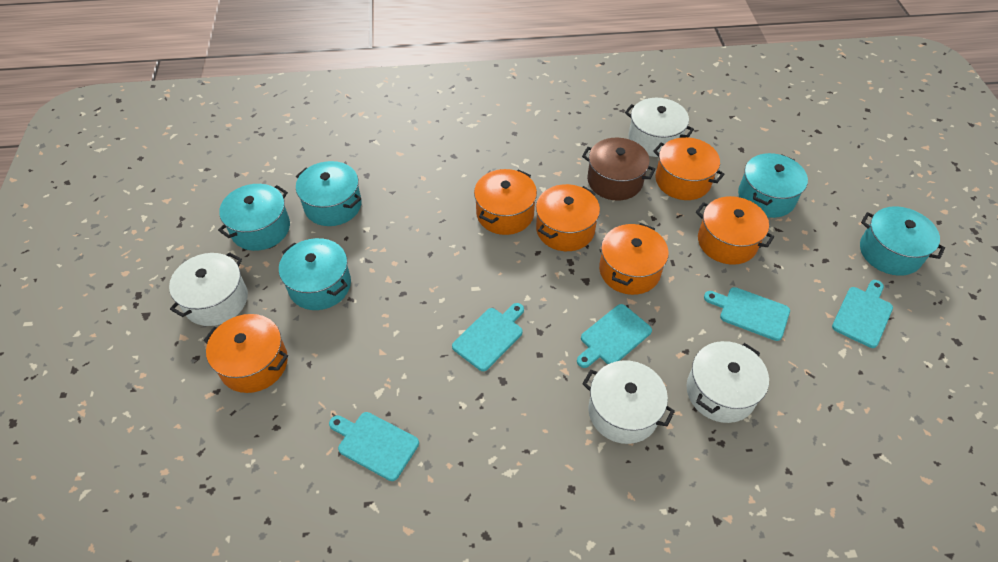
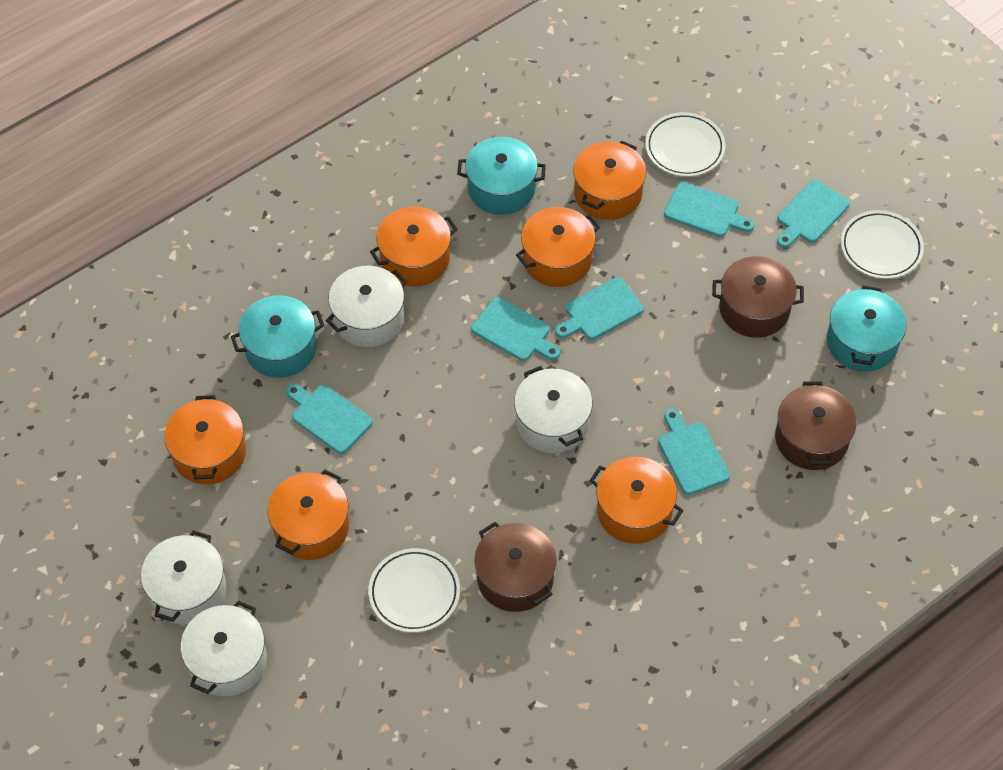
brown pot: [582,138,655,201] = 1 -> [474,522,557,612] [712,256,804,338] [775,381,857,470] = 3
turquoise cutting board: [329,412,419,481] [452,303,524,371] [577,304,652,368] [704,287,790,341] [832,280,893,348] = 5 -> [286,384,373,454] [471,297,560,361] [555,277,644,340] [658,409,730,495] [664,182,754,237] [777,180,850,248] = 6
turquoise pot: [218,184,290,251] [279,238,351,310] [296,161,362,226] [738,153,808,218] [860,206,945,276] = 5 -> [231,295,324,378] [457,137,546,215] [827,286,906,372] = 3
white plate: none = 0 -> [368,548,460,633] [645,112,725,177] [841,210,924,279] = 3

